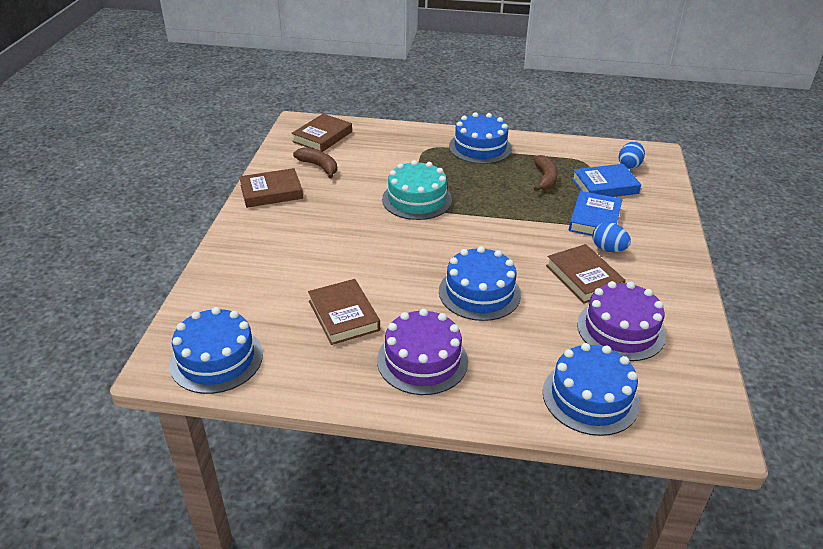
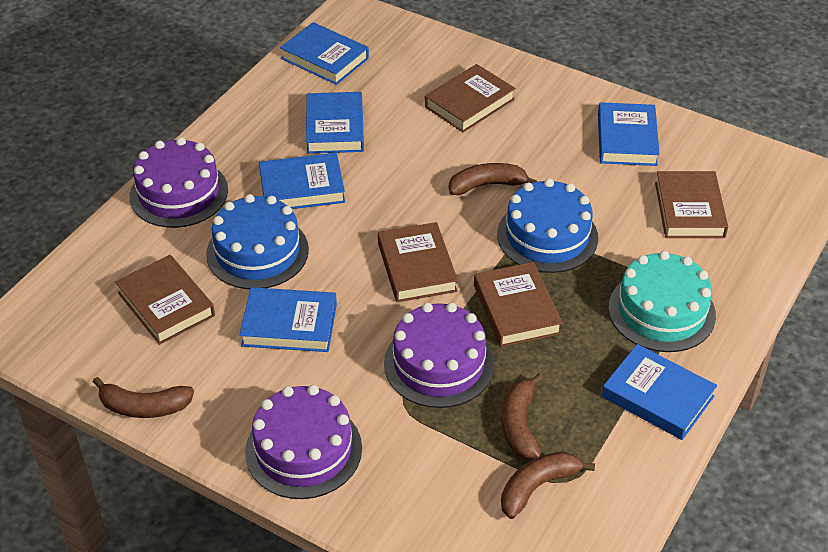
blue book: [569,191,623,236] [572,164,641,197] = 2 -> [240,287,337,352] [259,153,345,209] [280,22,369,85] [306,92,364,154] [598,102,660,166] [602,344,717,440] = 6
blue cake: [169,307,263,394] [439,246,521,321] [449,112,512,164] [543,343,640,436] = 4 -> [206,194,309,289] [497,178,598,273] = 2
blue egg: [593,222,631,252] [619,141,645,169] = 2 -> none = 0
brown banana: [293,147,337,178] [533,155,558,191] = 2 -> [93,377,194,418] [449,163,538,195] [501,452,595,519] [502,374,543,460] = 4
brown book: [239,168,303,208] [291,114,352,152] [308,279,380,345] [546,244,626,304] = 4 -> [115,255,215,345] [378,222,458,302] [425,64,516,132] [474,262,563,347] [655,171,728,238] = 5
purple cake: [377,309,468,395] [577,281,666,361] = 2 -> [130,137,228,228] [245,385,362,499] [384,303,494,408] = 3

